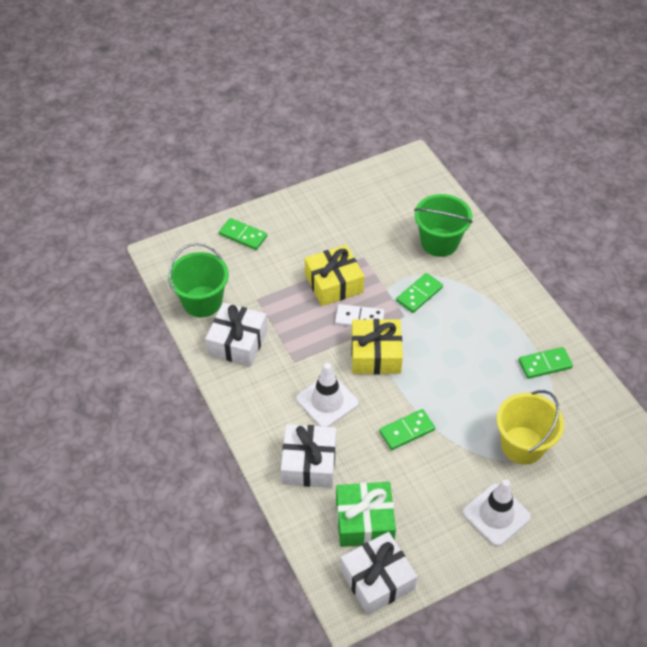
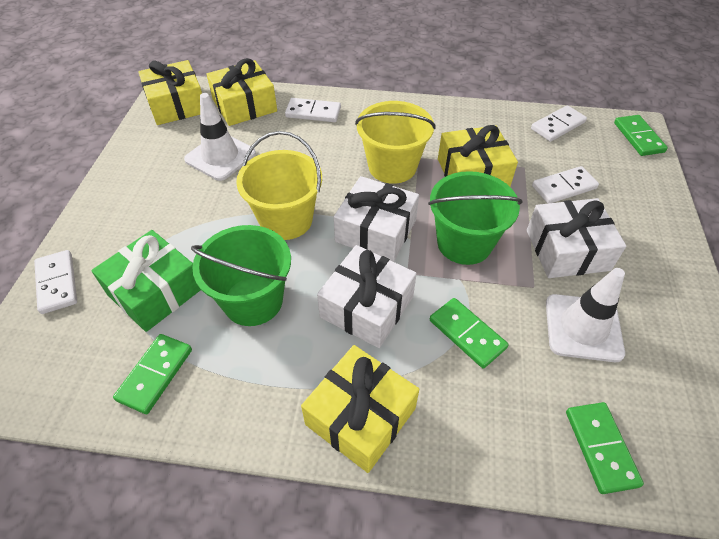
white domino: [335,304,384,327] = 1 -> [34,250,77,314] [285,98,341,122] [531,105,587,142] [532,166,599,203] = 4
yellow bucket: [496,390,564,465] = 1 -> [236,131,322,240] [355,101,436,184] = 2
yellow gift: [305,245,364,306] [351,319,403,374] = 2 -> [138,60,202,125] [206,58,277,126] [301,345,419,473] [438,125,518,186] = 4

